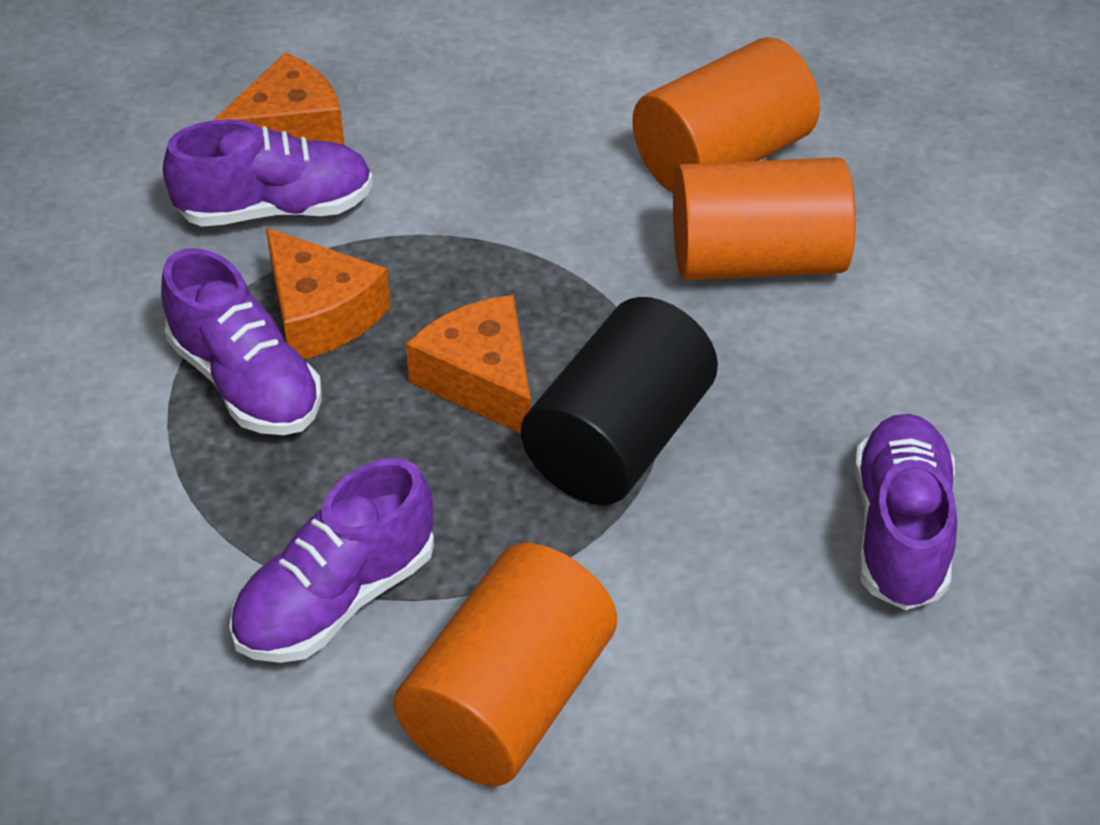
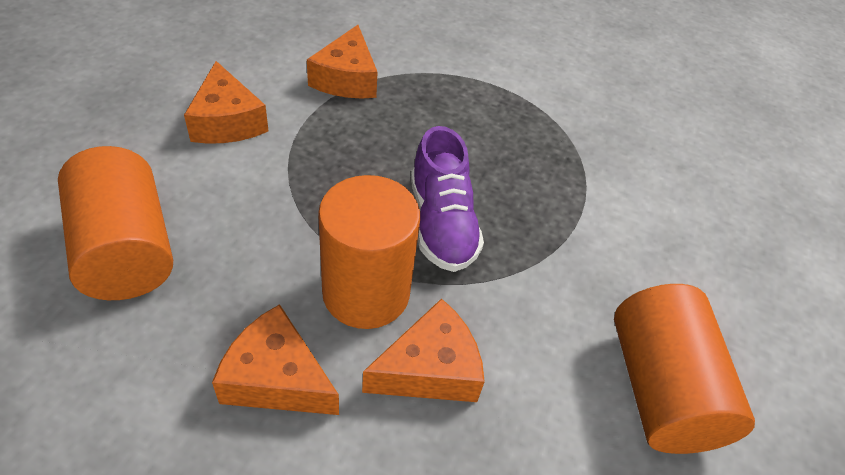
black cylinder: [521,297,718,505] = 1 -> none = 0
orange cheese: [213,52,344,145] [266,228,390,359] [406,295,531,434] = 3 -> [184,61,269,144] [212,304,339,415] [307,25,378,98] [362,298,485,402] = 4
purple shoe: [161,248,322,435] [163,119,373,227] [229,458,434,663] [854,414,957,610] = 4 -> [411,126,484,272] = 1

